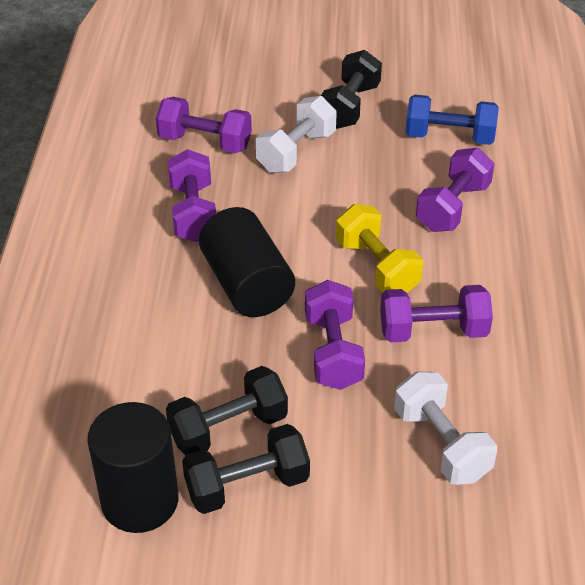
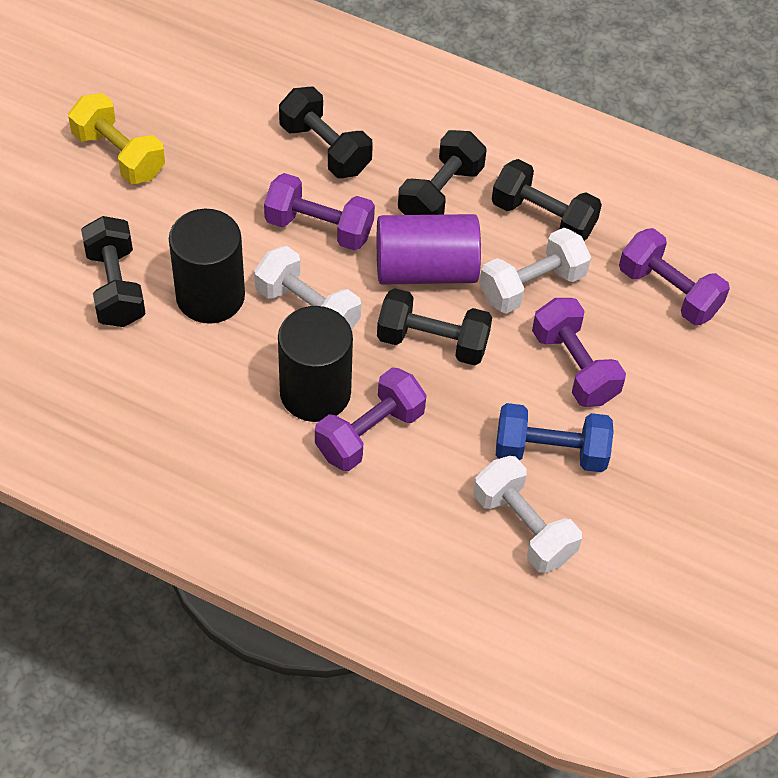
black dumbbell: [166,366,288,455] [182,424,310,514] [321,50,382,129] = 3 -> [81,216,146,327] [279,87,373,178] [377,288,492,366] [398,130,487,215] [492,159,602,241] = 5
purple cylinder: none = 0 -> [377,214,481,285] = 1
purple dumbbell: [156,97,252,153] [167,149,216,242] [305,280,365,390] [380,285,493,342] [416,148,494,232] = 5 -> [264,173,375,251] [315,367,426,471] [532,298,626,407] [619,228,730,325] = 4
white dumbbell: [256,96,337,173] [394,372,497,485] = 2 -> [254,246,361,330] [473,456,582,573] [479,228,591,314] = 3

